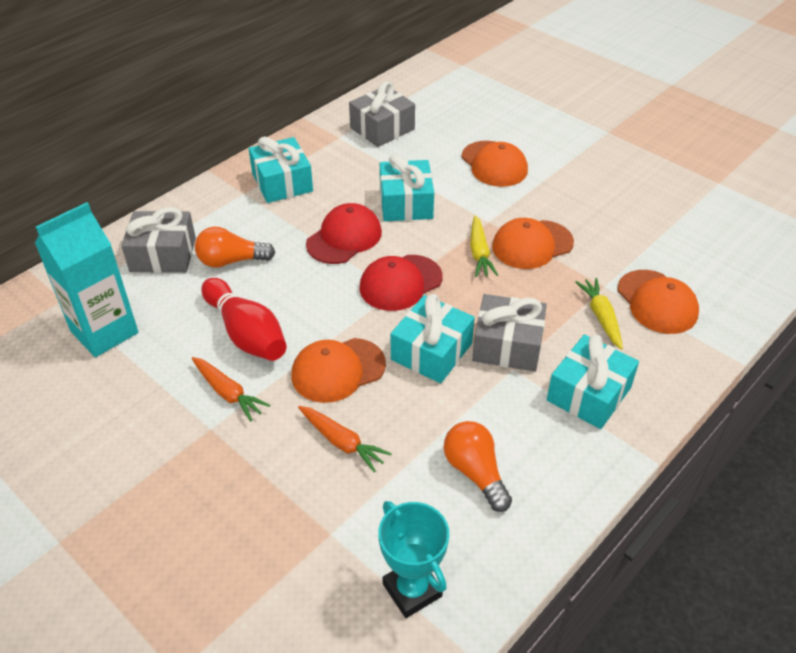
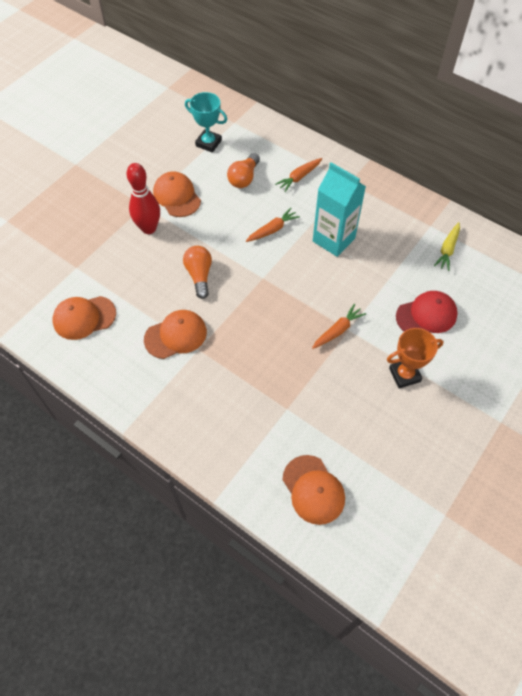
grey gift: [121,207,196,273] [349,81,415,147] [472,294,547,372] = 3 -> none = 0
orange carrot: [192,357,270,422] [298,406,392,473] = 2 -> [246,208,300,242] [275,158,322,192] [312,304,366,349] = 3
orange trophy: none = 0 -> [387,328,444,389] = 1
red cap: [306,203,382,264] [360,255,443,311] = 2 -> [396,291,458,333] = 1
turquoise gift: [249,136,313,203] [380,154,434,221] [391,294,475,383] [547,334,639,429] = 4 -> none = 0
yellow carrot: [470,215,498,277] [575,278,623,350] = 2 -> [434,222,460,271] = 1

